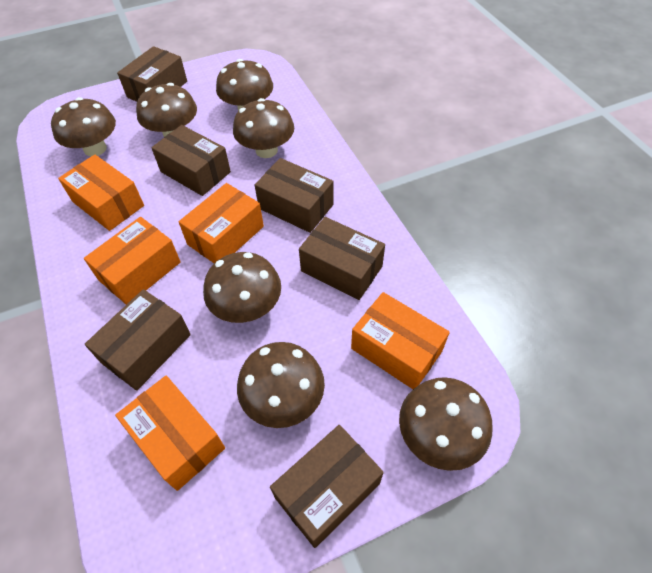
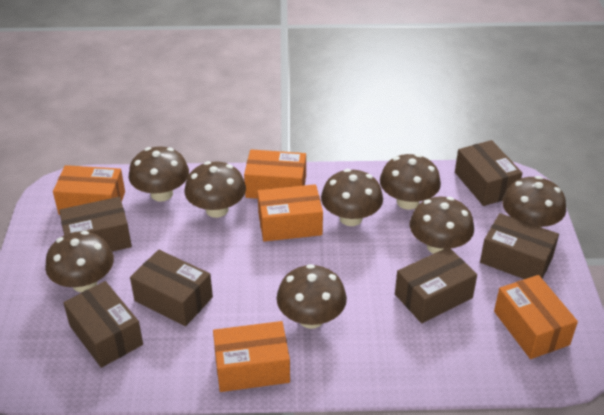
brown mushroom: [51,97,116,156] [136,83,197,137] [203,252,281,323] [216,59,273,111] [233,98,294,158] [237,342,325,428] [399,377,493,471] = 7 -> [45,231,114,293] [128,146,189,202] [185,161,246,218] [277,264,347,329] [321,169,383,226] [380,154,441,210] [410,196,474,254] [502,176,566,227] = 8

